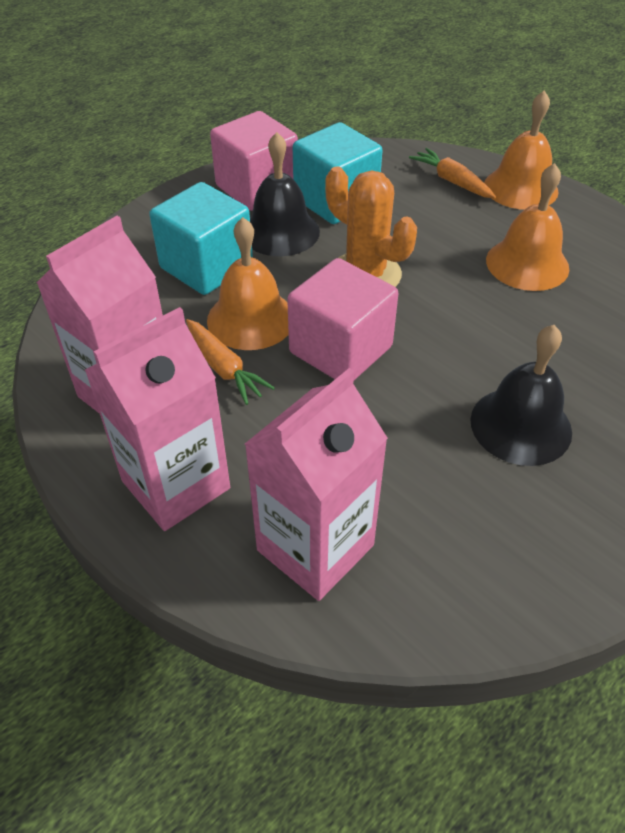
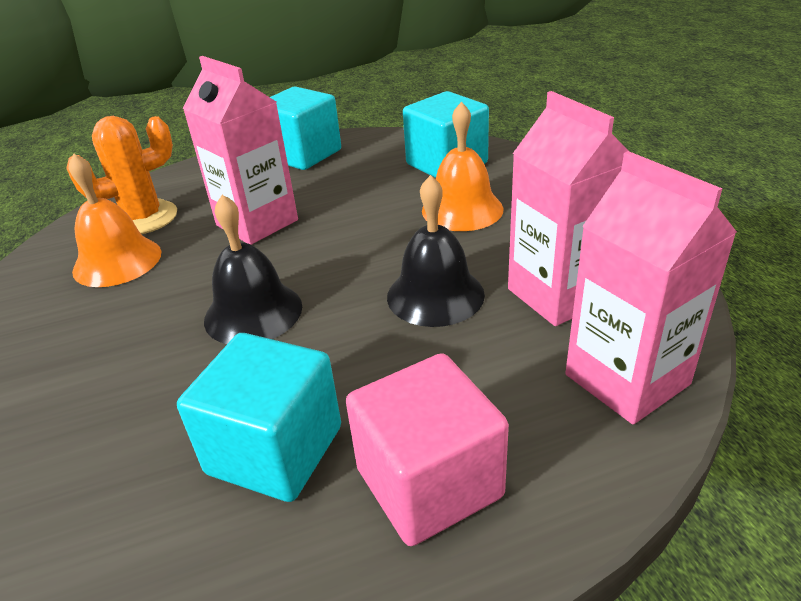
orange bell: [207,217,289,350] [484,90,558,210] [486,163,569,291] = 3 -> [69,154,161,287] [422,102,503,231] = 2
orange carrot: [186,319,275,405] [409,148,496,198] = 2 -> none = 0
pink cube: [210,111,298,211] [287,258,398,380] = 2 -> [346,353,509,546] = 1
turquoise cube: [149,182,253,295] [293,122,383,224] = 2 -> [177,333,341,502] [270,87,341,170] [403,91,489,178] = 3

